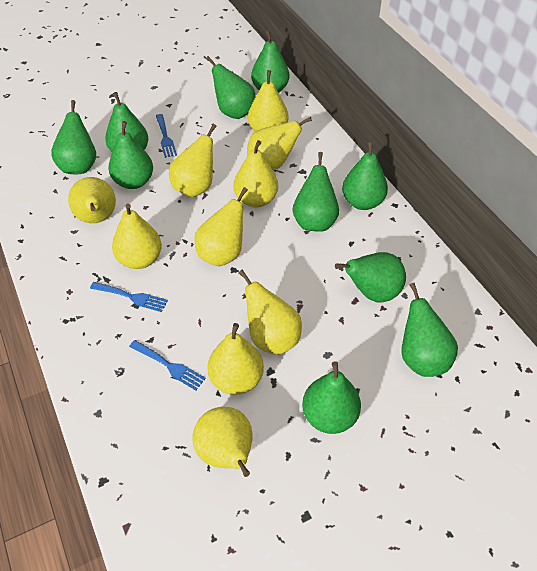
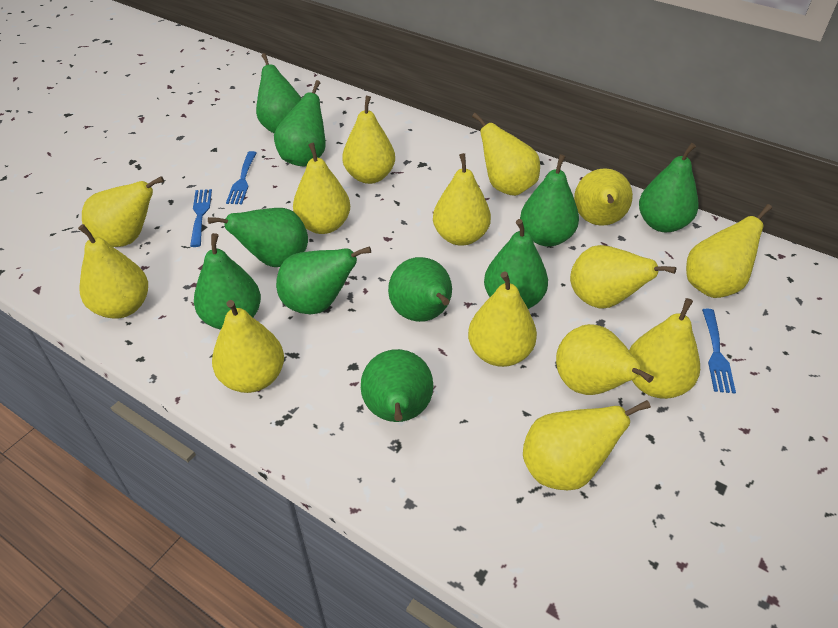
yellow pear: [68,177,116,223] [112,203,162,269] [169,124,217,197] [192,407,252,477] [194,187,248,266] [207,323,264,395] [234,140,278,207] [239,270,302,355] [247,117,312,170] [248,70,288,132] = 10 -> [78,224,148,319] [82,176,164,247] [212,300,284,393] [293,143,350,234] [342,96,395,184] [433,153,491,246] [468,272,537,367] [472,113,540,196] [523,400,651,490] [556,324,654,395] [570,245,676,309] [574,168,633,226] [629,298,700,399] [686,204,772,298] = 14

